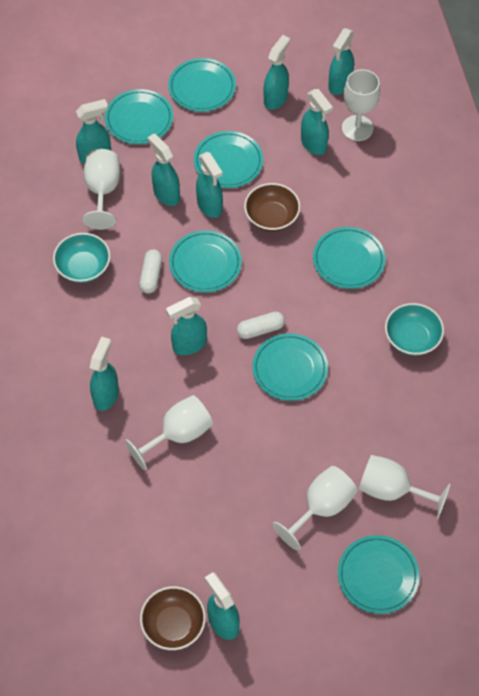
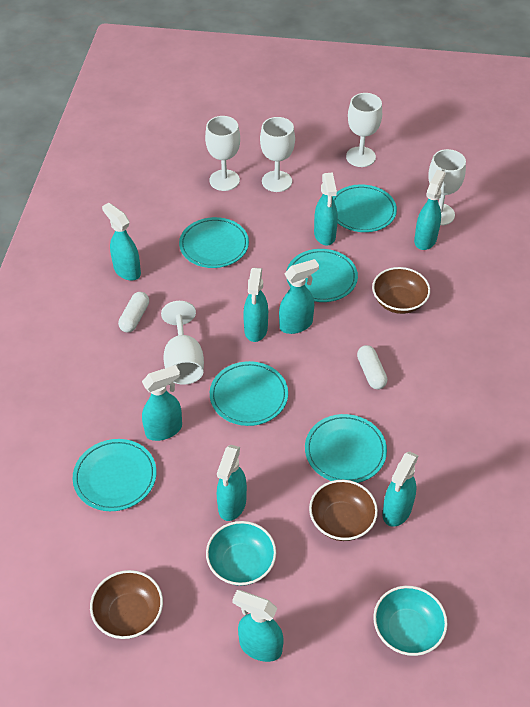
brown bowl: [140,586,206,650] [244,183,300,232] = 2 -> [90,570,163,639] [309,480,378,541] [372,267,430,314] = 3
turquoise plate: [105,89,173,144] [168,58,236,112] [169,230,242,292] [194,131,263,188] [252,333,328,401] [313,227,386,289] [338,535,420,614] = 7 -> [73,439,157,511] [179,217,249,268] [210,361,288,426] [287,249,358,302] [305,414,387,483] [333,184,397,232] = 6

